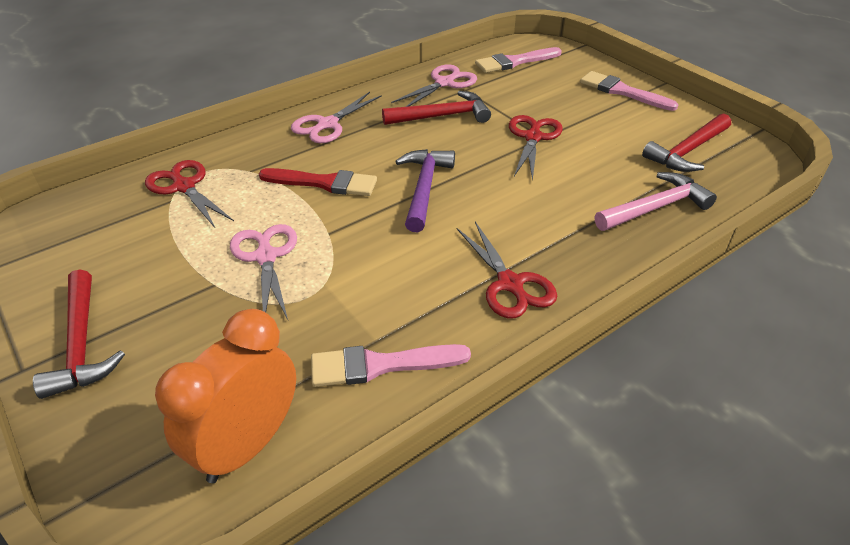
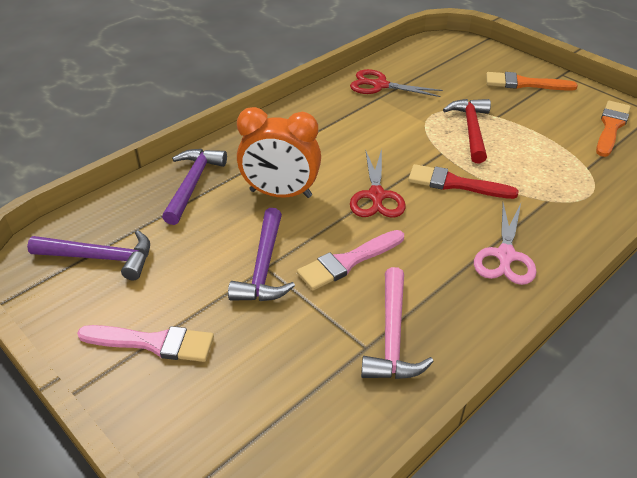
orange brush: none = 0 -> [486,72,578,91] [596,101,631,157] = 2
pink brush: [311,344,471,387] [475,47,562,73] [580,71,678,111] = 3 -> [77,325,214,362] [297,230,404,290] = 2
pink scissors: [230,224,297,320] [291,92,382,143] [391,64,477,107] = 3 -> [474,203,537,285] = 1
purple hammer: [395,149,455,232] = 1 -> [27,230,150,280] [162,149,227,225] [228,208,295,301] = 3
red hammer: [33,269,125,399] [382,91,491,125] [642,113,731,172] = 3 -> [443,99,491,163] = 1
red scissors: [145,160,234,228] [457,222,557,318] [509,115,563,181] = 3 -> [350,69,443,97] [350,149,406,218] = 2

